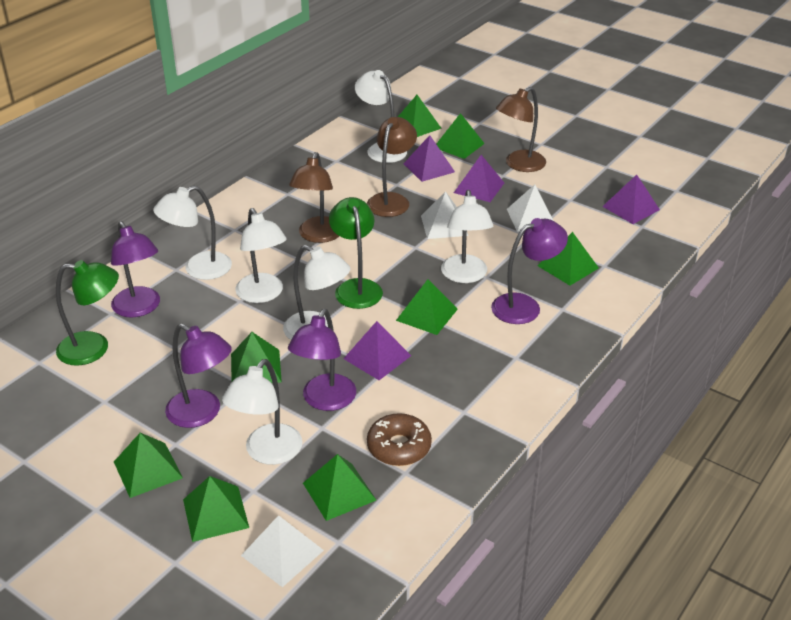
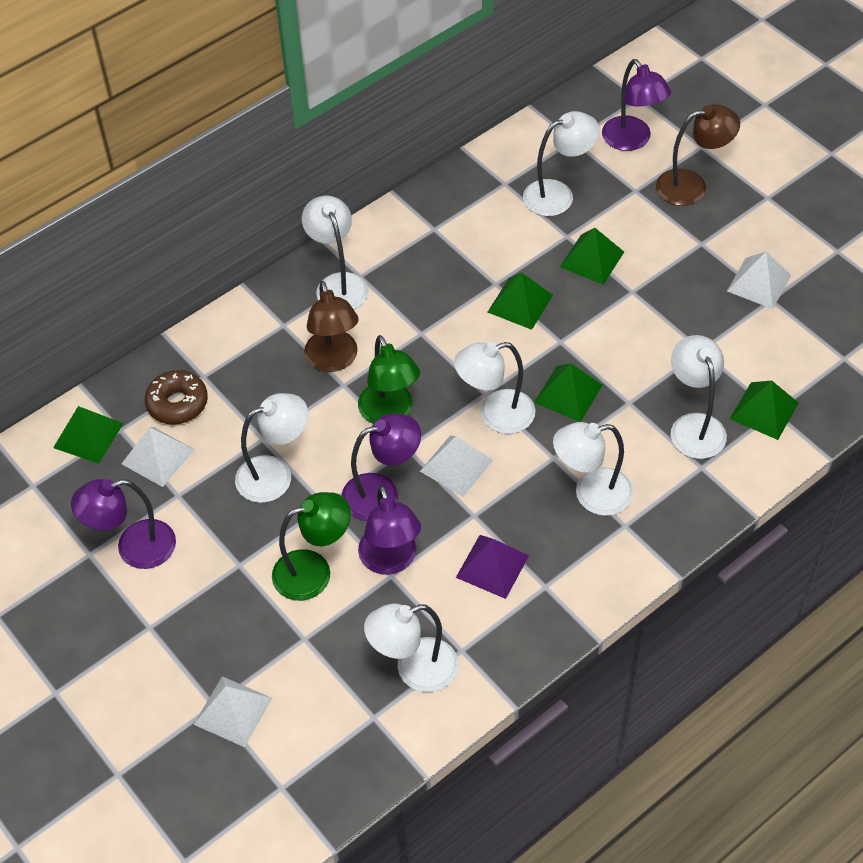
brown lamp: [289,152,339,243] [367,117,417,217] [496,87,546,172] = 3 -> [304,281,359,372] [656,104,740,206] = 2
green pyramid: [114,433,183,498] [183,476,249,542] [231,332,282,383] [303,454,376,521] [396,279,458,335] [398,95,442,137] [436,113,485,159] [538,232,599,286] = 8 -> [53,406,124,464] [488,272,553,330] [534,363,603,422] [560,228,624,285] [730,381,799,440] = 5
purple pyramid: [343,321,411,380] [403,135,455,182] [454,155,504,202] [602,175,660,224] = 4 -> [456,535,529,599] = 1
white lamp: [153,186,232,280] [222,359,302,465] [235,208,287,303] [283,245,351,340] [355,70,407,163] [441,190,493,283] = 6 -> [235,393,308,503] [302,196,368,310] [364,604,458,692] [454,342,535,434] [523,111,600,216] [553,422,633,516] [671,335,727,459] = 7
white pyramid: [241,515,324,587] [421,191,468,239] [507,185,554,232] = 3 -> [122,427,195,487] [193,676,272,747] [420,435,493,497] [727,252,791,309] = 4

